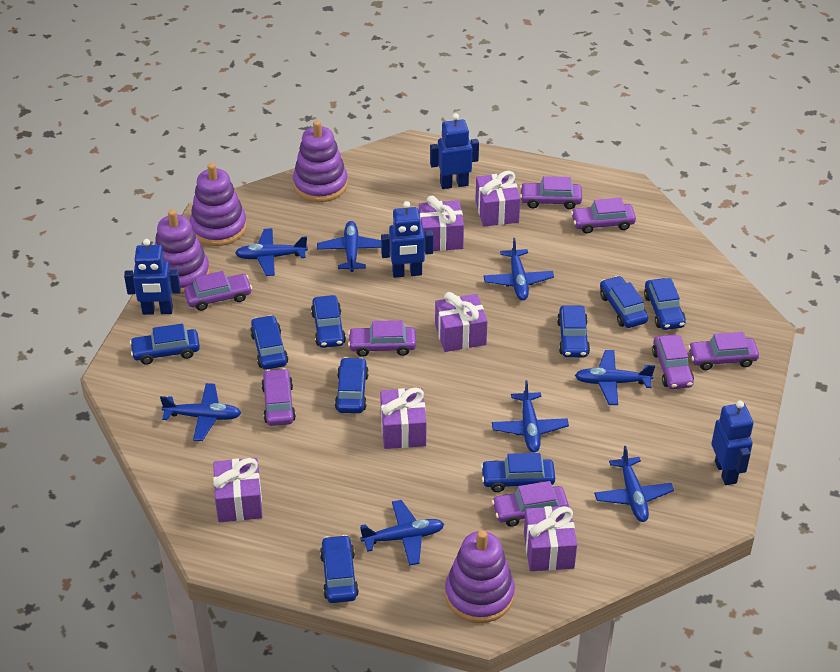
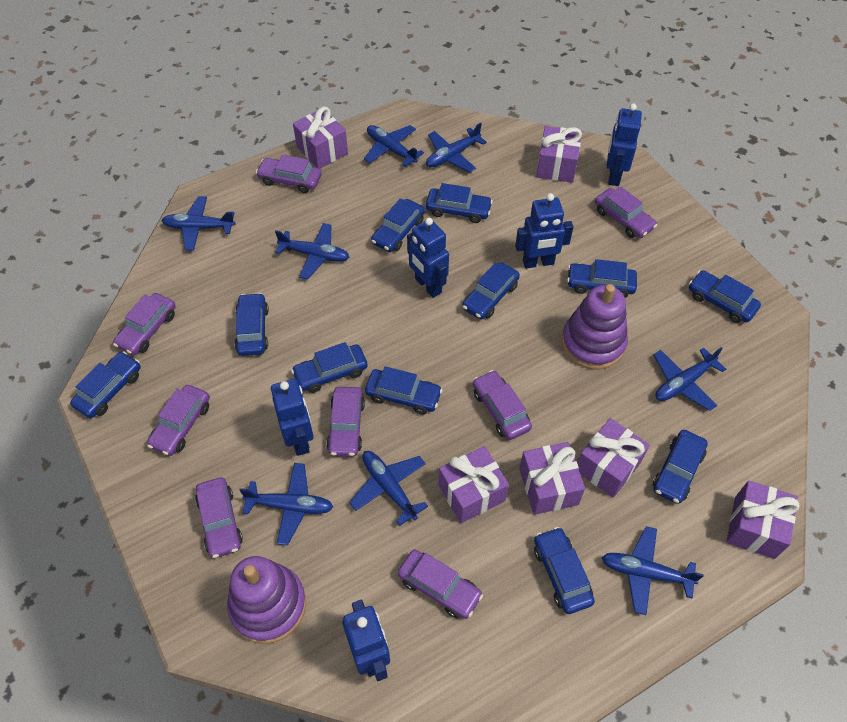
blue car: [130,324,200,365] [250,315,288,370] [311,295,346,348] [320,535,359,603] [335,357,369,413] [481,453,555,492] [557,305,590,357] [600,276,648,328] [644,278,686,330] = 9 -> [70,351,141,418] [234,293,269,356] [291,342,368,393] [365,366,443,415] [371,198,425,252] [426,183,493,223] [462,262,520,320] [534,527,595,614] [567,259,637,298] [653,430,708,504] [689,270,761,323] = 11
blue robot: [124,239,181,315] [381,201,433,278] [430,113,479,189] [711,401,754,485] = 4 -> [271,379,314,456] [343,600,390,681] [407,218,449,298] [515,193,573,268] [607,104,642,186] = 5
purple stacking toy: [154,209,210,294] [190,163,247,246] [293,120,348,202] [445,530,515,623] = 4 -> [227,556,306,644] [562,284,628,369] = 2

